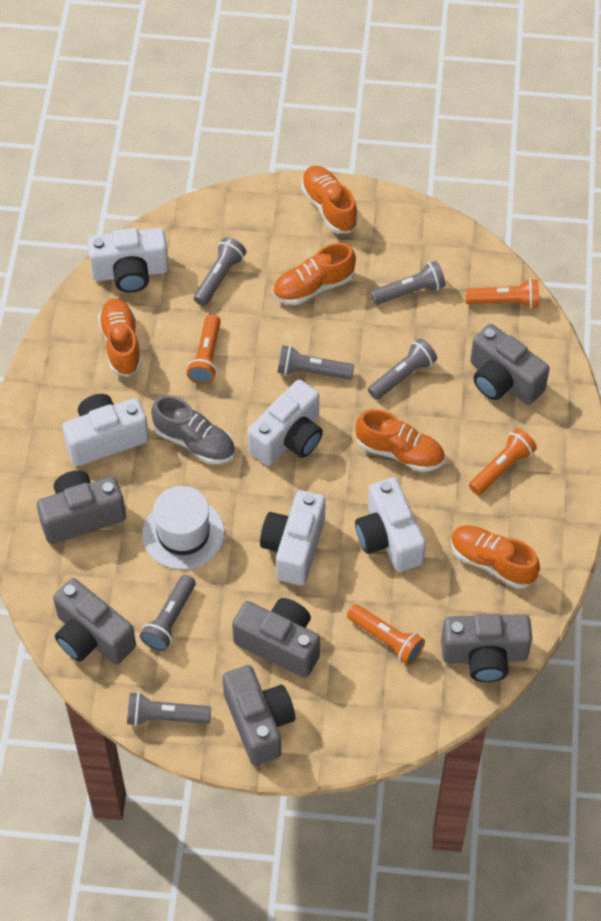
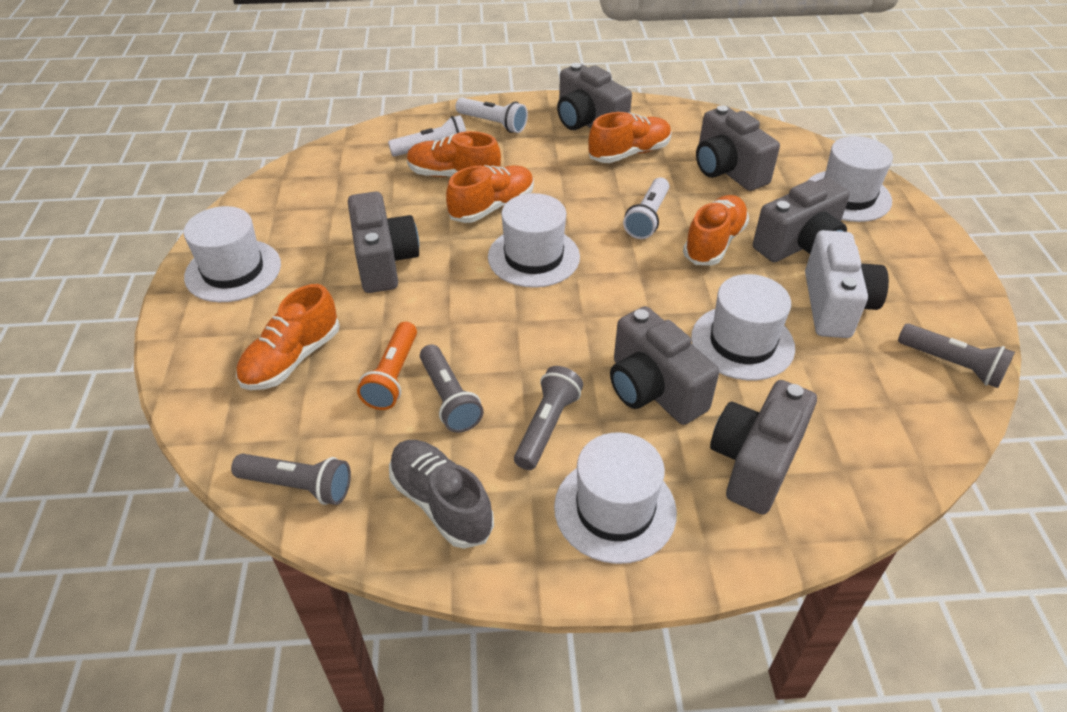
grey flashlight: [127,692,211,726] [140,575,196,651] [194,237,246,306] [277,345,354,380] [368,338,437,400] [370,261,446,305] = 6 -> [231,454,351,505] [420,344,484,433] [514,366,583,470] [898,324,1015,388] = 4
orange flashlight: [187,314,221,384] [347,604,425,665] [465,279,539,309] [469,429,537,495] = 4 -> [357,322,417,410] = 1
white camera: [62,394,149,466] [88,228,169,293] [248,380,323,466] [260,490,326,586] [355,477,426,572] = 5 -> [805,230,889,338] = 1
white flashlight: none = 0 -> [388,115,466,157] [455,98,528,133] [623,178,669,239] = 3
white hat: [143,486,224,570] = 1 -> [184,206,281,302] [488,193,580,288] [554,432,677,564] [691,274,795,380] [809,136,893,222] = 5

